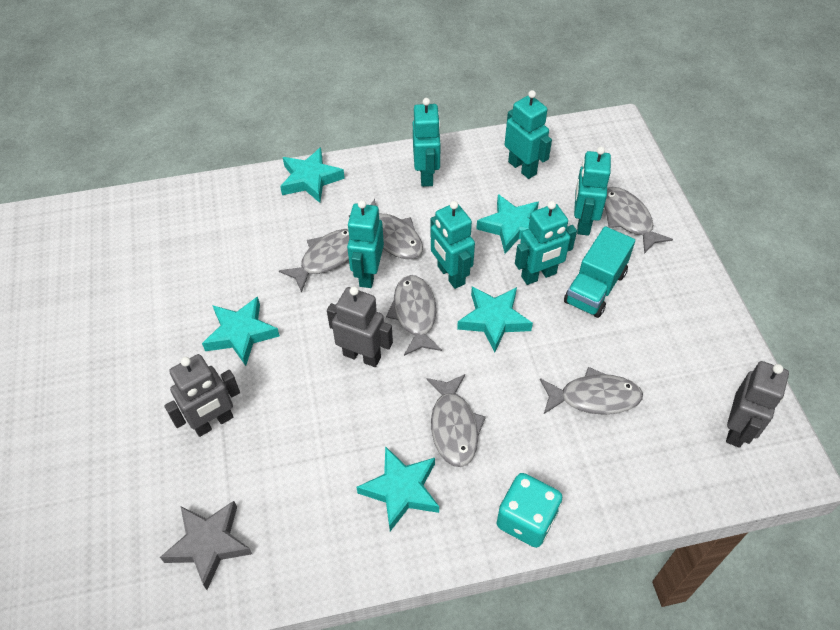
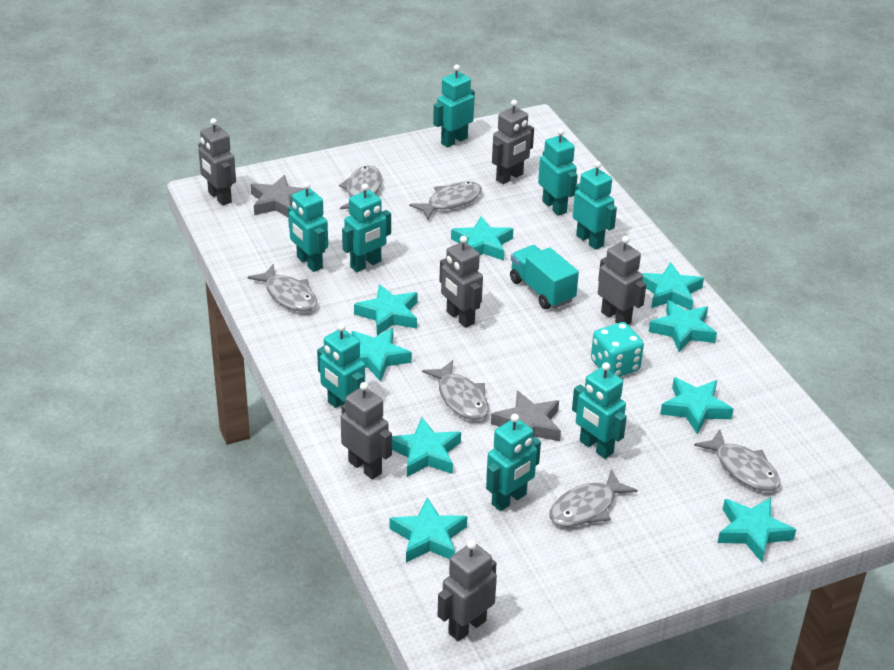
grey robot: [164,354,240,437] [327,286,393,367] [726,361,789,448] = 3 -> [198,118,236,206] [341,382,392,480] [437,540,497,641] [439,236,483,328] [492,100,534,184] [598,236,646,325] = 6
grey star: [160,501,252,590] = 1 -> [251,175,305,217] [491,390,561,441] = 2
turquoise robot: [347,200,384,288] [413,98,441,187] [430,201,475,289] [504,90,552,179] [515,201,577,285] [574,147,611,236] = 6 -> [288,182,328,272] [317,323,365,408] [342,184,391,272] [433,64,475,148] [486,414,541,511] [538,128,578,216] [572,362,627,459] [573,161,617,250] = 8
turquoise star: [202,296,280,366] [280,147,345,203] [356,446,439,531] [457,287,533,352] [476,194,539,254] = 5 -> [352,328,412,382] [354,284,418,336] [390,497,467,562] [392,417,461,477] [451,216,513,261] [642,262,704,310] [648,300,717,352] [660,377,734,434] [718,497,796,562] = 9

